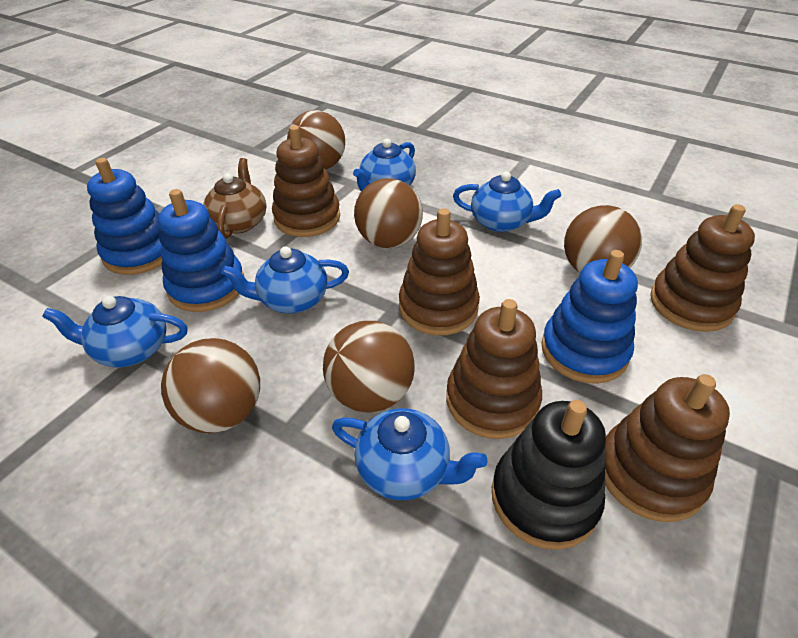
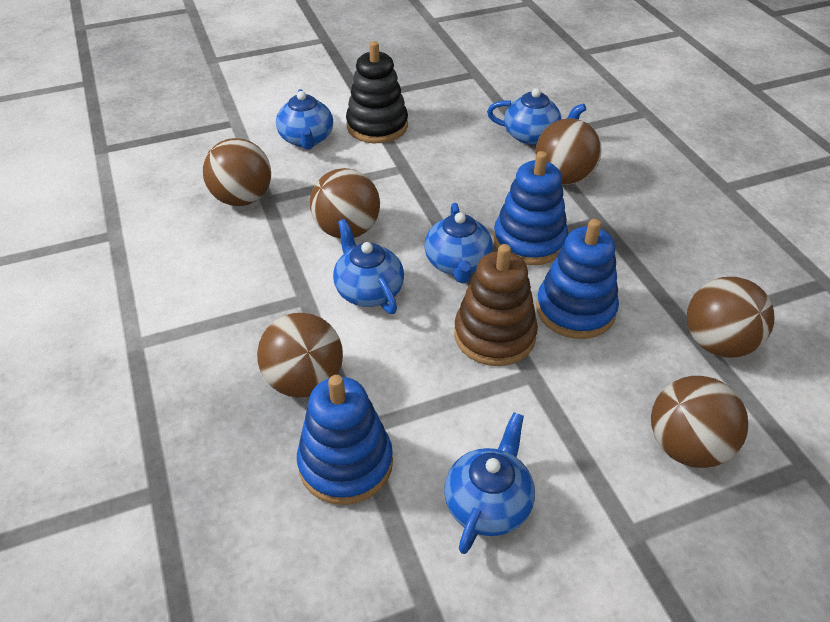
brown ball: [161,338,260,433] [287,110,345,169] [323,321,415,413] [354,178,423,248] [564,205,642,273] = 5 -> [203,138,271,206] [257,313,343,398] [310,168,380,239] [535,118,602,185] [651,376,748,468] [687,277,775,358] = 6
brown stacking toy: [272,125,340,237] [399,208,480,336] [446,299,542,439] [605,374,730,522] [650,204,755,332] = 5 -> [454,244,538,366] = 1
brown teapot: [203,158,267,239] = 1 -> none = 0

